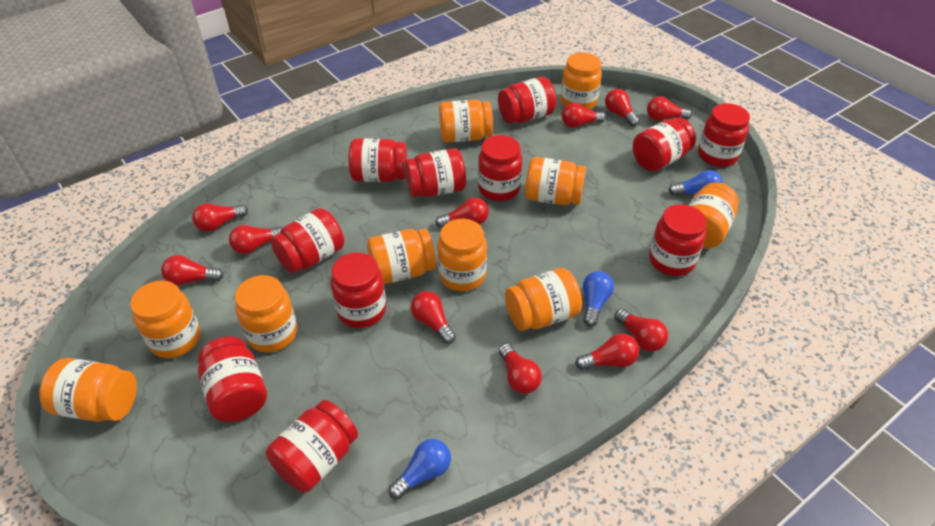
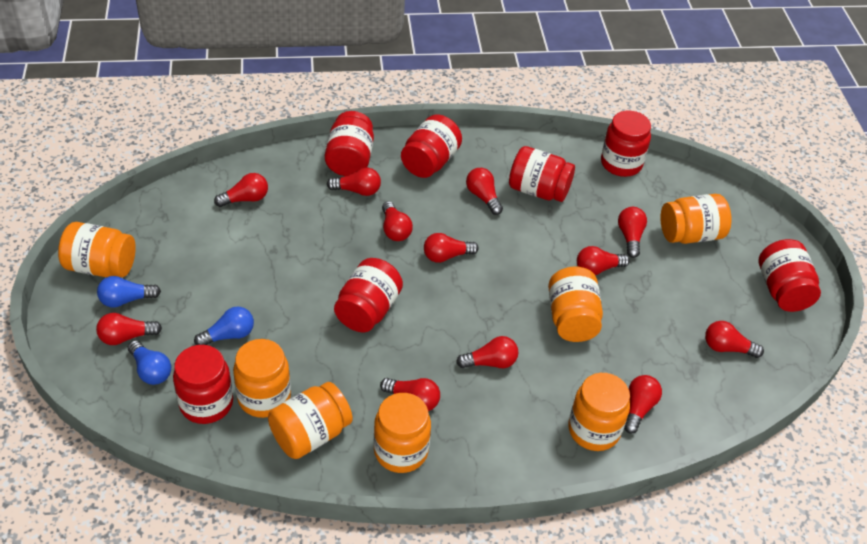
orange jar: [39,358,137,422] [130,281,201,358] [235,275,297,352] [367,229,436,284] [437,219,487,291] [439,100,493,142] [505,268,582,331] [525,157,586,205] [560,53,602,110] [688,182,739,249] = 10 -> [58,222,136,277] [233,339,291,418] [268,382,353,459] [374,393,431,473] [548,266,603,342] [568,373,630,451] [660,194,732,244] = 7
red jar: [198,337,267,422] [266,400,358,493] [271,208,344,274] [331,253,386,328] [349,138,407,182] [405,148,466,197] [478,135,522,201] [498,77,556,124] [633,118,696,171] [649,204,707,276] [698,103,750,167] = 11 -> [173,345,233,424] [325,111,374,176] [334,258,403,332] [401,115,462,178] [509,146,575,202] [601,111,651,177] [758,239,821,312] = 7
red light bulb: [161,255,224,285] [192,203,248,232] [229,225,282,254] [411,291,456,344] [435,198,489,228] [499,343,542,394] [562,103,606,128] [575,334,639,370] [605,89,639,127] [614,309,668,352] [647,96,692,121] = 11 -> [96,313,162,345] [214,173,268,207] [327,168,381,196] [380,378,440,411] [382,201,413,241] [424,233,479,263] [456,336,518,368] [466,168,503,215] [577,246,630,275] [618,207,647,258] [624,375,662,434] [705,321,764,358] = 12

